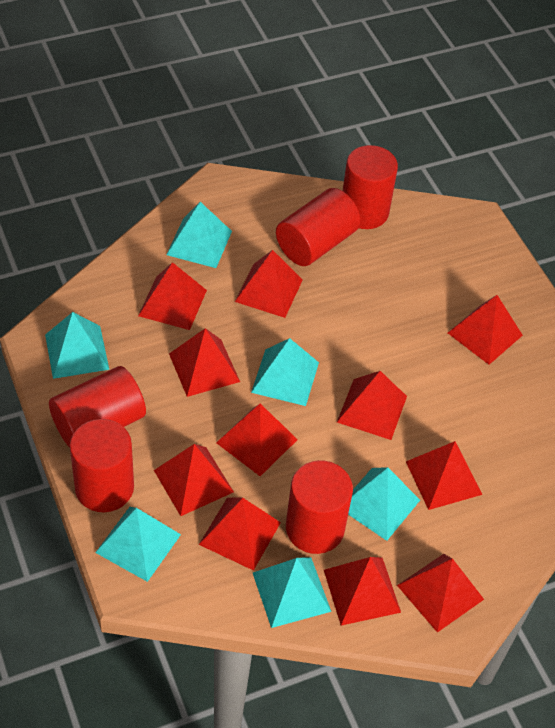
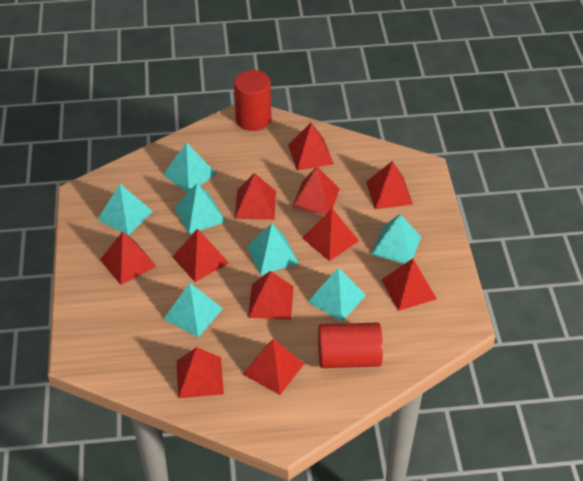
red cylinder: [49,366,146,447] [70,419,134,512] [276,188,360,266] [286,460,353,554] [343,145,398,229] = 5 -> [234,70,271,131] [318,323,383,368] = 2
turquoise pyramid: [45,312,109,379] [95,507,181,582] [166,202,232,268] [251,338,319,406] [253,557,331,628] [348,467,420,541] = 6 -> [97,184,153,236] [163,142,216,193] [164,283,223,337] [175,183,226,234] [247,223,299,275] [307,267,366,322] [371,214,421,264] = 7

